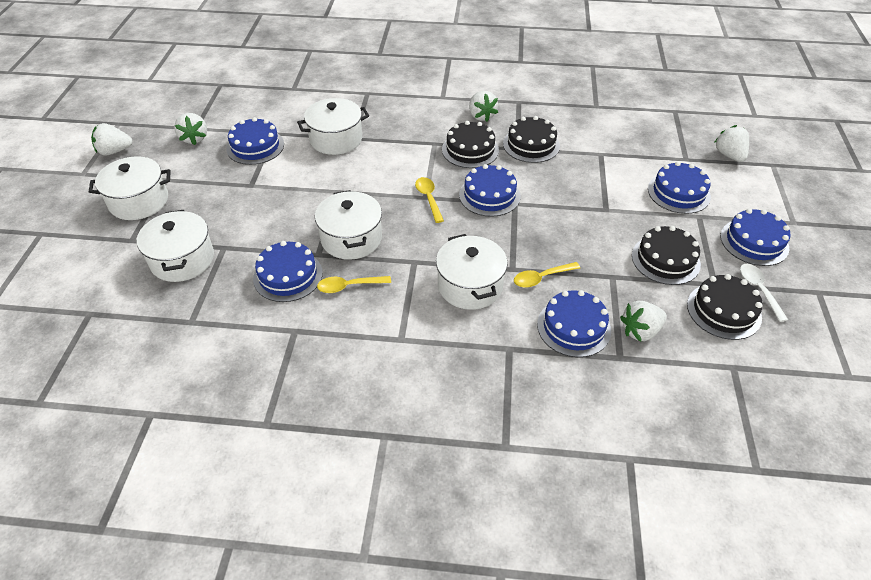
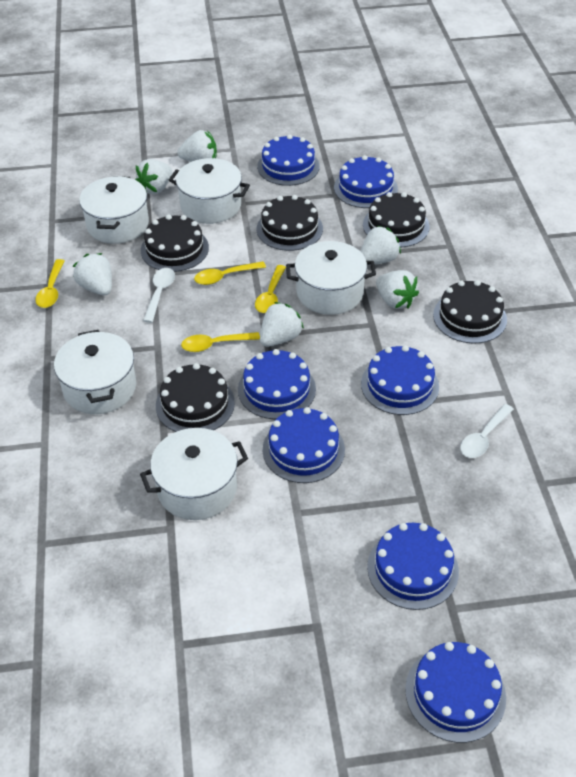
black cake: [442,121,499,168] [503,116,560,163] [632,226,701,285] [687,274,763,340] = 4 -> [141,214,209,272] [156,363,235,432] [257,195,323,251] [363,192,430,247] [433,280,507,344] = 5
blue cake: [226,117,284,165] [253,241,323,302] [459,164,520,217] [537,290,611,357] [648,161,711,214] [720,209,791,266] = 6 -> [238,349,316,419] [257,135,320,186] [262,407,345,483] [334,155,398,208] [361,345,439,415] [367,523,459,610] [405,642,506,743] = 7
white spoon: [740,264,788,322] = 1 -> [143,268,175,323] [460,404,514,458] = 2
white strawberry: [91,123,133,156] [174,113,207,145] [469,91,498,122] [620,301,667,341] [714,125,749,162] = 5 -> [73,253,112,295] [135,159,172,194] [177,130,217,162] [260,302,304,347] [360,226,401,265] [376,270,419,309] = 6
yellow spoon: [317,276,391,293] [415,177,444,223] [514,262,580,288] = 3 -> [35,259,65,308] [181,332,260,352] [194,261,266,285] [255,265,286,313] = 4

